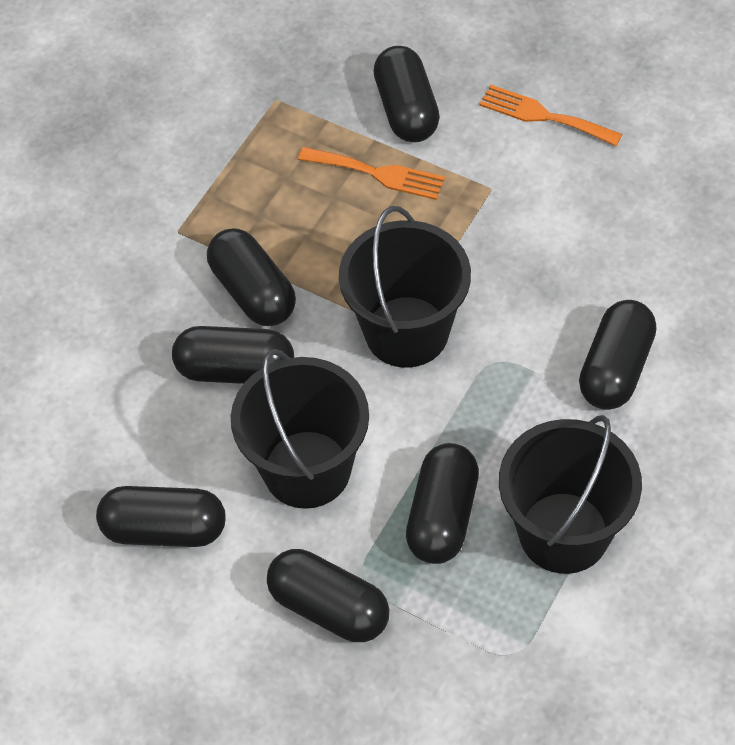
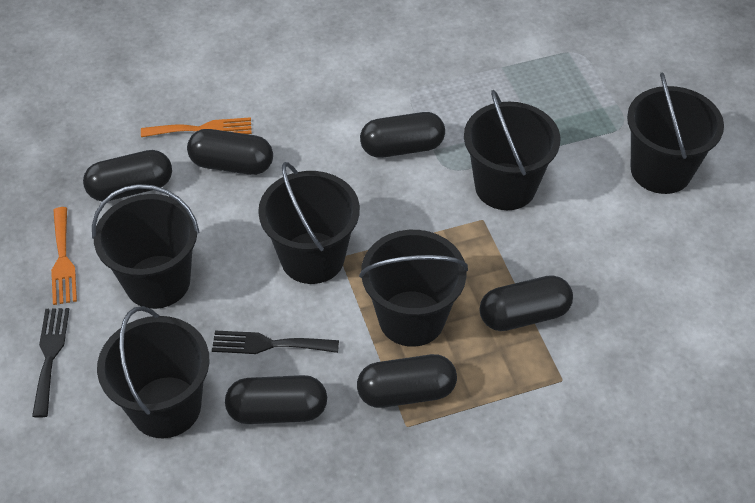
black bucket: [231,349,369,509] [339,206,471,368] [499,415,642,574] = 3 -> [92,184,199,309] [97,306,210,438] [258,162,360,284] [359,230,468,347] [464,90,560,210] [627,72,724,194] = 6
black capsule: [96,486,226,547] [172,326,294,384] [207,228,296,326] [267,549,389,642] [373,46,440,142] [406,443,479,564] [579,300,657,410] = 7 -> [83,150,172,201] [187,129,273,175] [225,375,327,424] [357,354,457,408] [360,112,445,158] [480,275,573,331] = 6
black fork: none = 0 -> [32,308,69,418] [212,331,339,354] = 2

